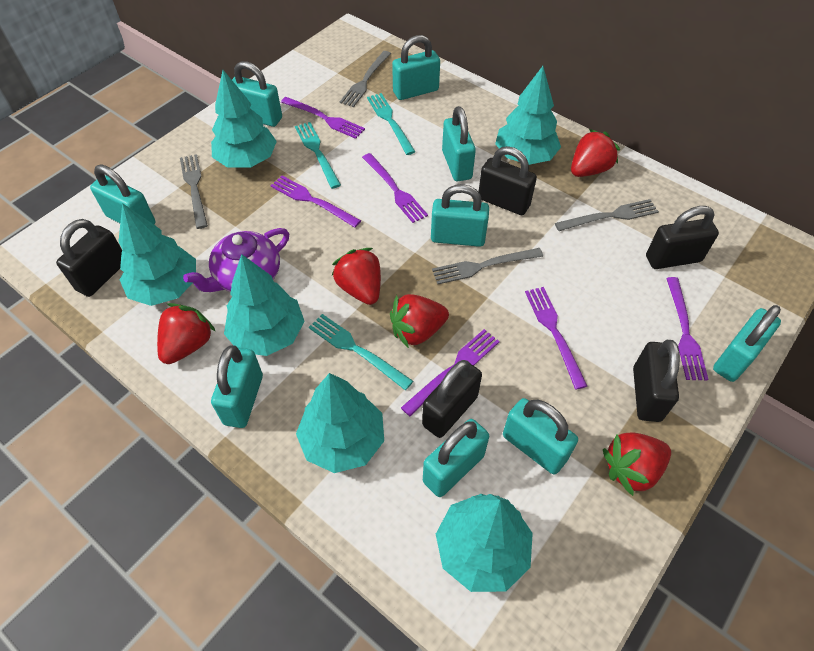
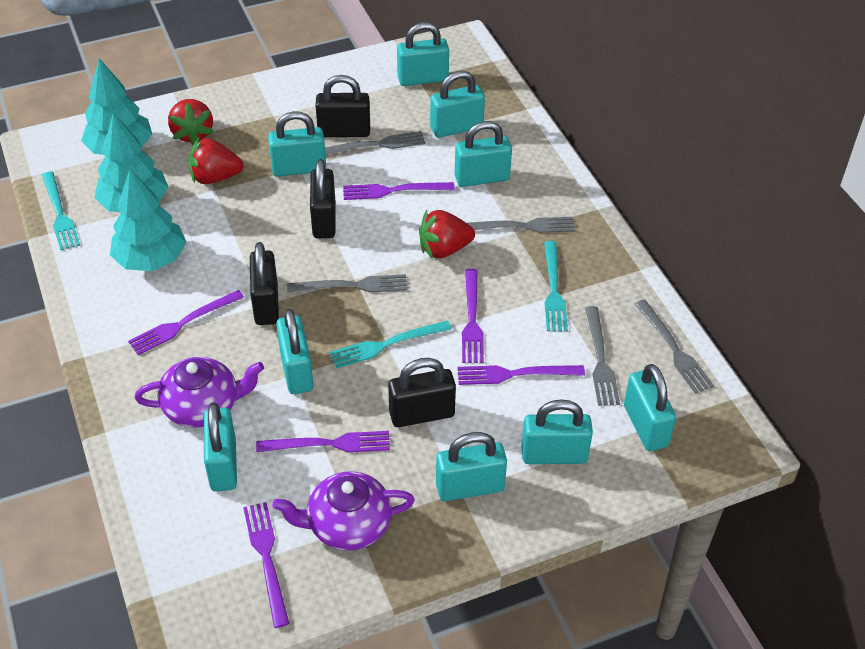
black padlock: [56,219,122,297] [422,360,482,438] [479,146,537,215] [633,340,680,422] [646,206,719,269] = 5 -> [250,242,279,325] [310,159,335,239] [316,75,370,137] [388,358,456,427] = 4
grey fork: [180,154,208,229] [340,51,391,107] [432,248,543,284] [555,199,659,231] = 4 -> [287,274,407,293] [325,131,426,155] [467,217,575,233] [585,306,620,406] [635,300,714,394] = 5
purple teapot: [183,228,289,292] = 1 -> [135,357,264,428] [273,471,415,551] = 2
red strawberry: [157,303,216,364] [332,248,381,305] [390,294,449,348] [571,129,620,177] [603,433,671,496] = 5 -> [168,99,214,145] [188,137,244,184] [419,210,475,259] = 3
turquoise tree: [118,203,196,306] [211,70,277,168] [224,254,304,356] [296,373,384,473] [436,494,533,592] [495,66,561,165] = 6 -> [81,58,152,155] [95,113,168,212] [110,169,186,271] = 3

